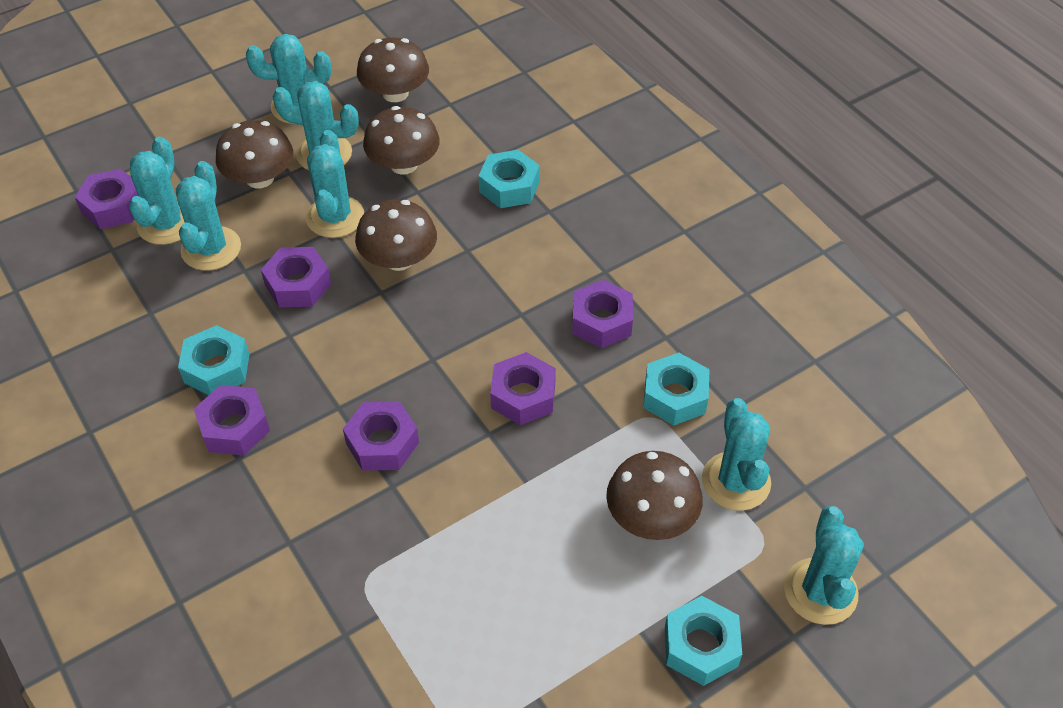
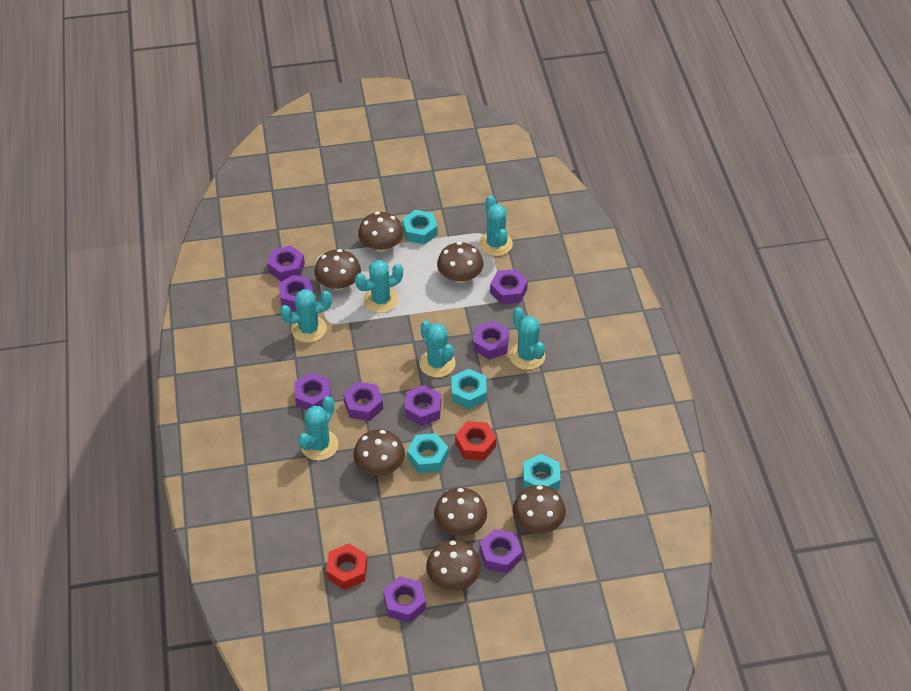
brown mushroom: [216,120,293,188] [355,199,437,271] [357,37,429,102] [363,106,440,175] [606,451,703,540] = 5 -> [314,249,361,290] [353,429,405,476] [358,212,404,252] [426,540,481,591] [434,487,487,536] [437,242,484,283] [513,485,566,534] = 7
purple nut: [75,169,138,229] [194,385,270,456] [261,247,331,307] [343,402,419,471] [490,352,556,425] [572,280,633,348] = 6 -> [267,245,305,282] [278,274,313,311] [295,373,331,410] [343,382,383,421] [383,576,426,623] [405,385,441,426] [473,321,509,360] [479,529,522,573] [490,269,528,304] = 9
red nut: none = 0 -> [326,544,367,590] [455,421,496,460] = 2
turquoise cactus: [129,137,185,245] [176,161,241,271] [246,34,331,124] [273,81,359,170] [306,130,364,238] [702,398,771,511] [784,506,864,625] = 7 -> [280,289,332,343] [298,396,338,461] [355,260,403,313] [419,321,456,378] [479,196,513,256] [509,307,545,370] = 6

